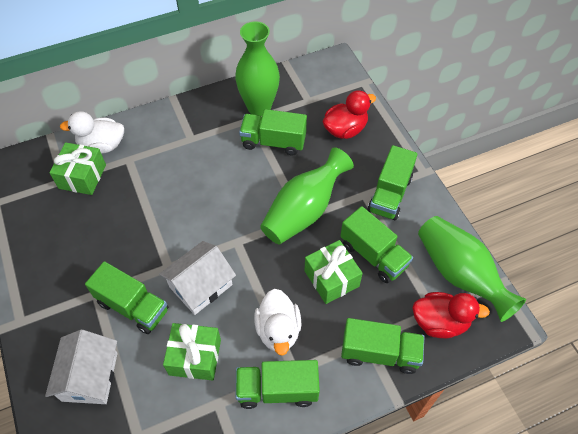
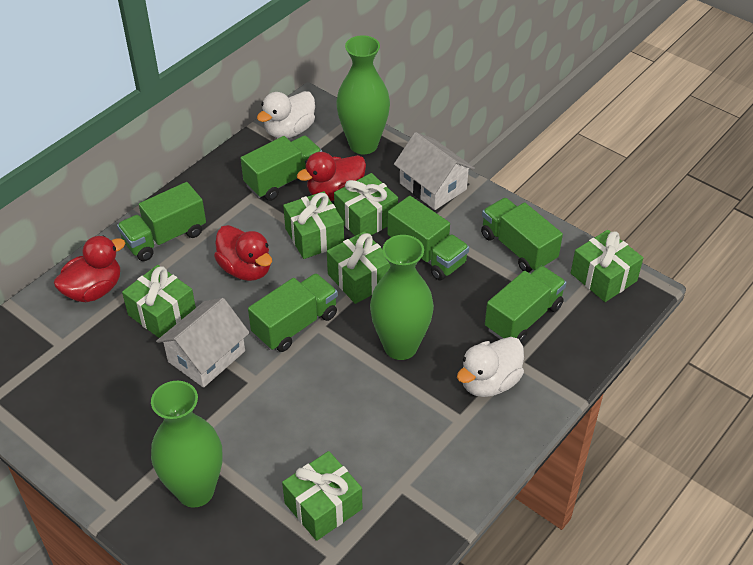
green gift: [49,142,106,195] [163,323,221,381] [304,240,363,304] = 3 -> [122,265,196,338] [282,451,362,541] [283,191,344,259] [327,231,390,304] [334,173,398,236] [571,230,643,302] = 6
red duck: [323,90,376,139] [412,292,490,338] = 2 -> [54,235,125,302] [214,225,272,281] [297,152,366,201] = 3

